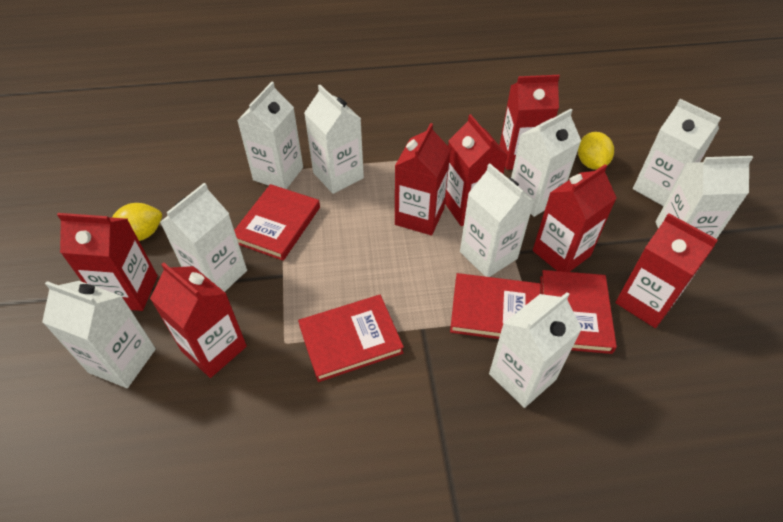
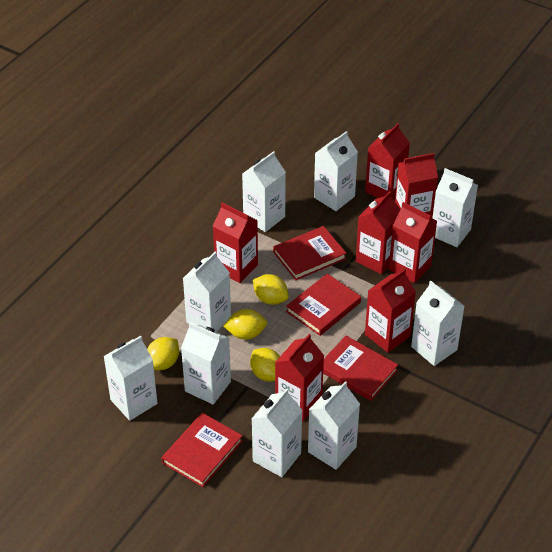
yellow lemon: [112,203,162,241] [578,132,614,170] = 2 -> [147,337,179,370] [224,309,267,340] [250,348,280,382] [253,274,289,305] = 4

